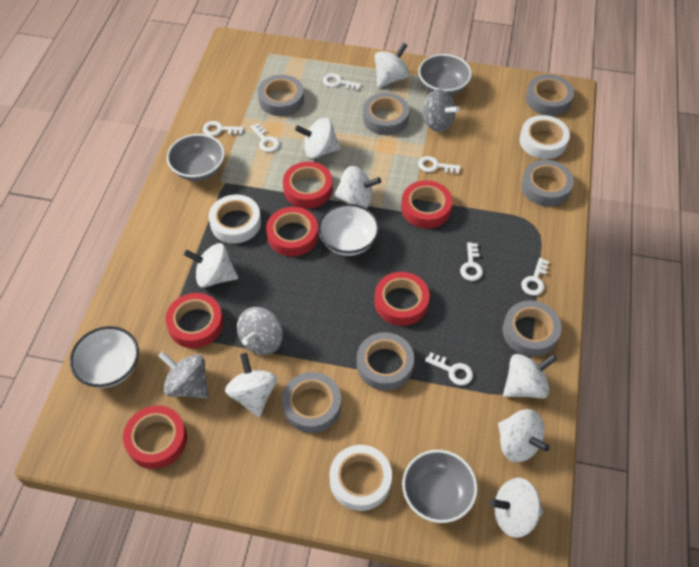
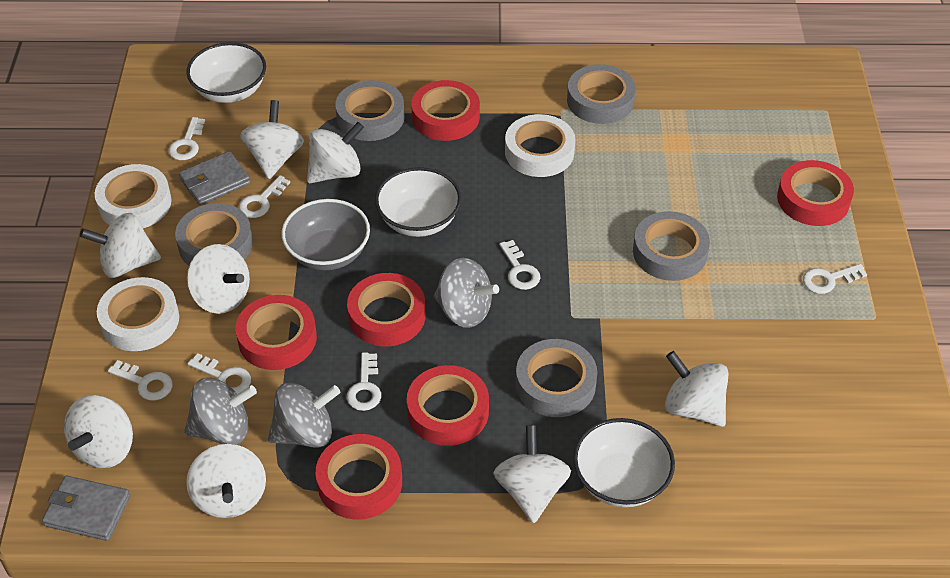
grey bowl: [167,134,225,181] [402,450,478,523] [418,54,472,95] = 3 -> [281,199,370,271] = 1
grey tape: [258,75,304,116] [282,372,341,433] [357,332,414,391] [363,93,409,135] [503,301,561,357] [521,160,574,207] [526,74,574,116] = 7 -> [175,203,253,266] [335,80,405,141] [516,339,597,417] [567,64,636,124] [633,211,710,281] = 5
grey wallet: none = 0 -> [42,476,130,541] [179,151,251,205] = 2
white bowl: [70,326,139,388] [318,204,379,256] = 2 -> [187,42,266,103] [375,167,462,237] [573,418,675,507] = 3

